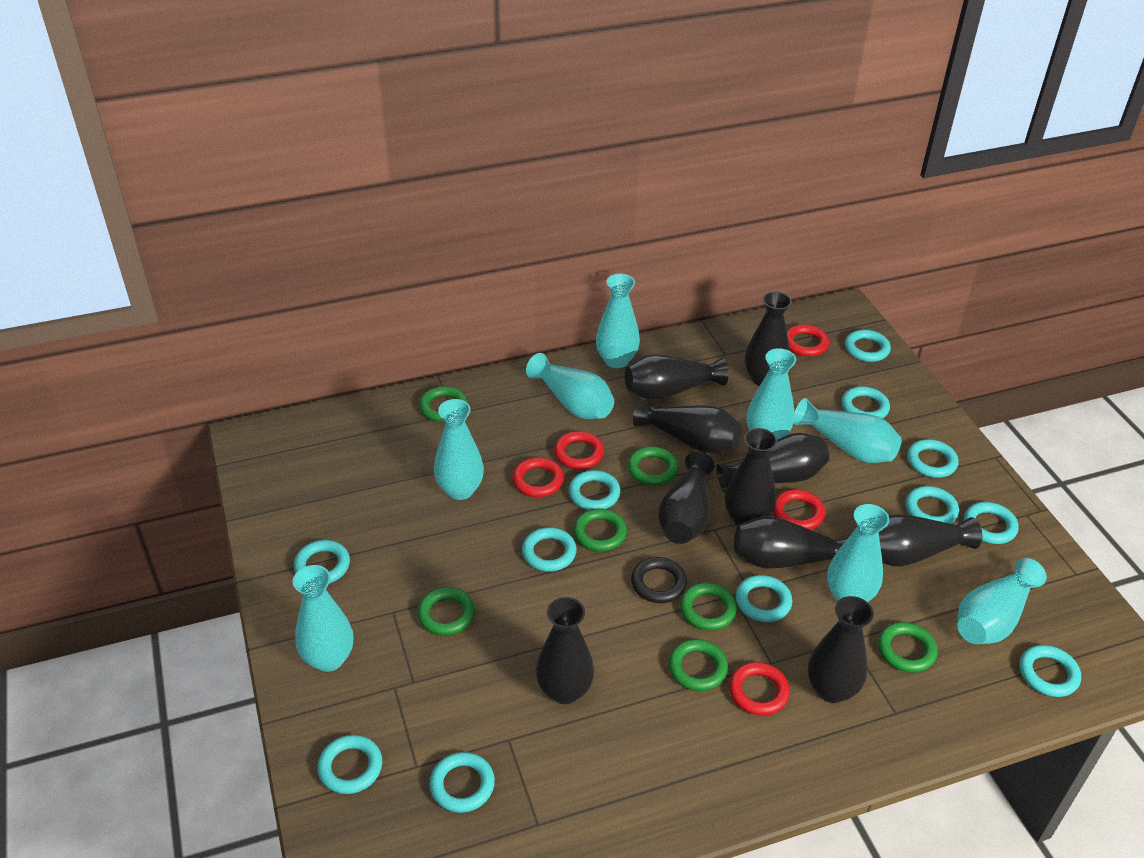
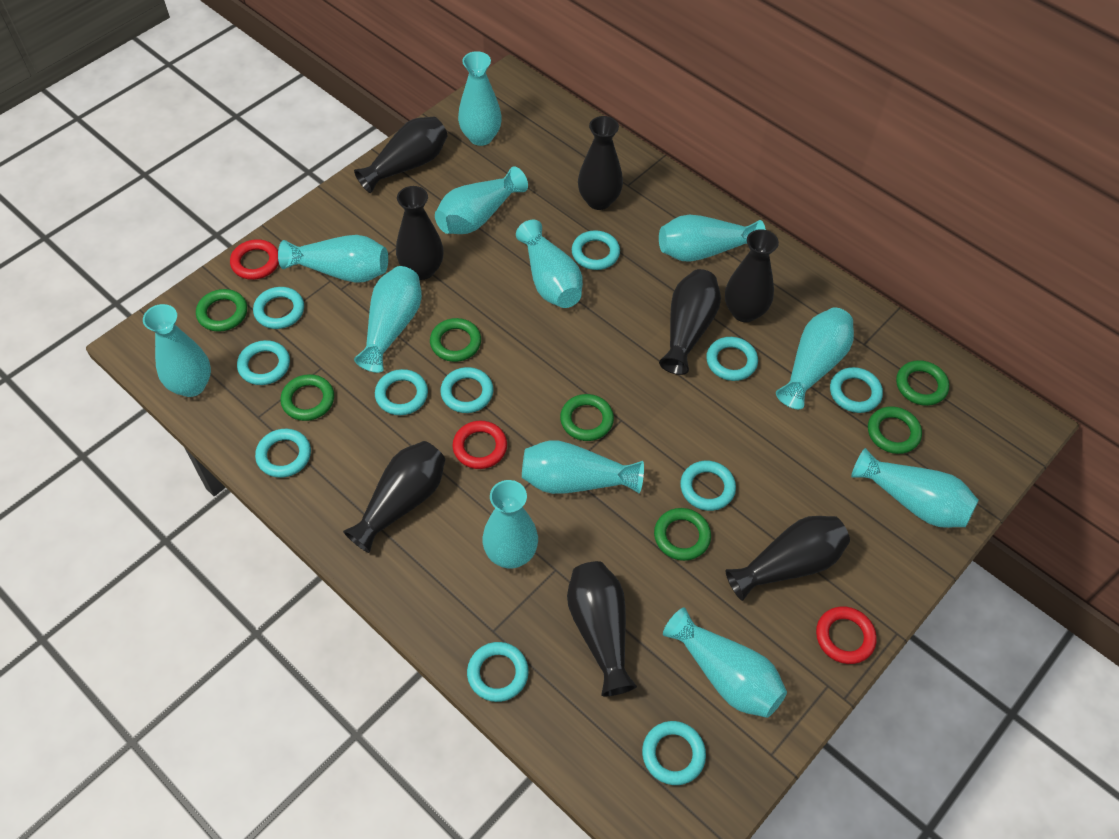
black ring: [631,557,687,603] = 1 -> none = 0
black vase: [536,597,594,704] [625,354,729,400] [633,398,741,454] [658,451,715,544] [716,433,829,493] [725,428,777,525] [734,516,849,568] [745,291,792,386] [808,596,874,703] [879,514,982,566] = 10 -> [343,441,445,553] [354,117,447,193] [396,186,444,280] [567,561,637,696] [578,116,623,210] [659,269,721,375] [725,229,779,322] [725,516,850,601] = 8
red ring: [512,457,564,497] [554,431,604,469] [729,662,790,716] [773,489,825,530] [787,324,829,357] = 5 -> [230,239,279,280] [452,421,507,469] [816,606,877,664] = 3
turquoise ring: [294,540,350,584] [318,735,382,794] [430,752,495,813] [522,527,577,572] [569,470,621,510] [735,575,792,622] [841,386,890,419] [845,330,891,362] [906,486,959,524] [907,439,959,478] [964,502,1019,544] [1019,645,1081,697] = 12 -> [237,340,290,385] [253,287,304,329] [255,428,311,478] [375,369,428,415] [440,367,493,413] [467,642,529,702] [572,230,620,270] [642,721,706,785] [680,461,736,511] [706,337,758,381] [830,367,883,413] = 11
turquoise vase: [293,565,353,672] [434,399,484,500] [526,353,614,419] [596,274,640,368] [747,348,796,439] [794,398,902,463] [827,504,889,602] [957,558,1047,644] = 8 -> [143,304,211,397] [278,235,388,283] [354,266,422,373] [435,166,528,234] [458,51,502,146] [482,480,538,569] [516,220,583,308] [522,441,644,494] [659,215,766,262] [663,607,787,718] [776,307,854,409] [851,448,979,528] = 12

